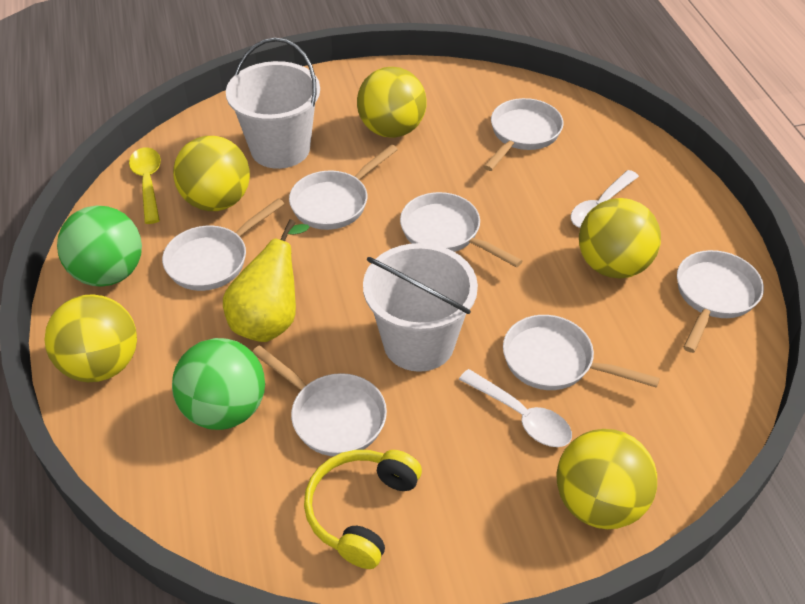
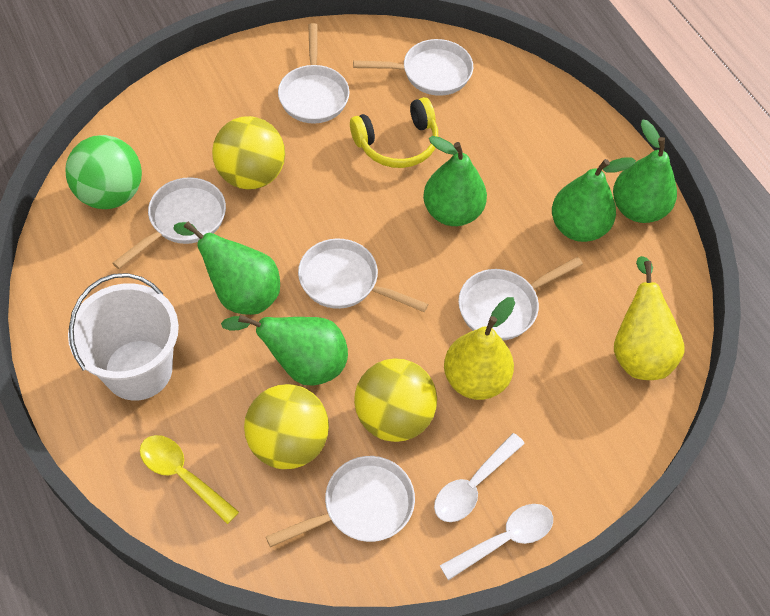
green ball: [57,206,142,287] [172,338,265,430] = 2 -> [65,135,142,209] = 1
green pear: none = 0 -> [173,221,280,315] [221,315,348,385] [423,136,487,226] [552,158,636,242] [613,120,677,223] = 5
white bucket: [226,38,320,169] [363,243,478,372] = 2 -> [68,273,179,401] = 1
white pan: [162,198,284,291] [252,345,387,456] [289,145,398,230] [400,192,522,268] [484,98,564,171] [503,315,660,390] [677,250,764,353] = 7 -> [112,177,226,269] [266,456,415,547] [278,23,350,123] [298,238,428,312] [353,39,473,96] [458,257,583,340] = 6
yellow ball: [44,294,137,382] [173,136,250,211] [357,67,427,138] [556,429,657,529] [579,198,661,278] = 5 -> [212,116,285,190] [244,384,329,469] [354,358,437,442] = 3
yellow pear: [223,219,309,342] = 1 -> [444,297,515,400] [614,256,685,380] = 2

